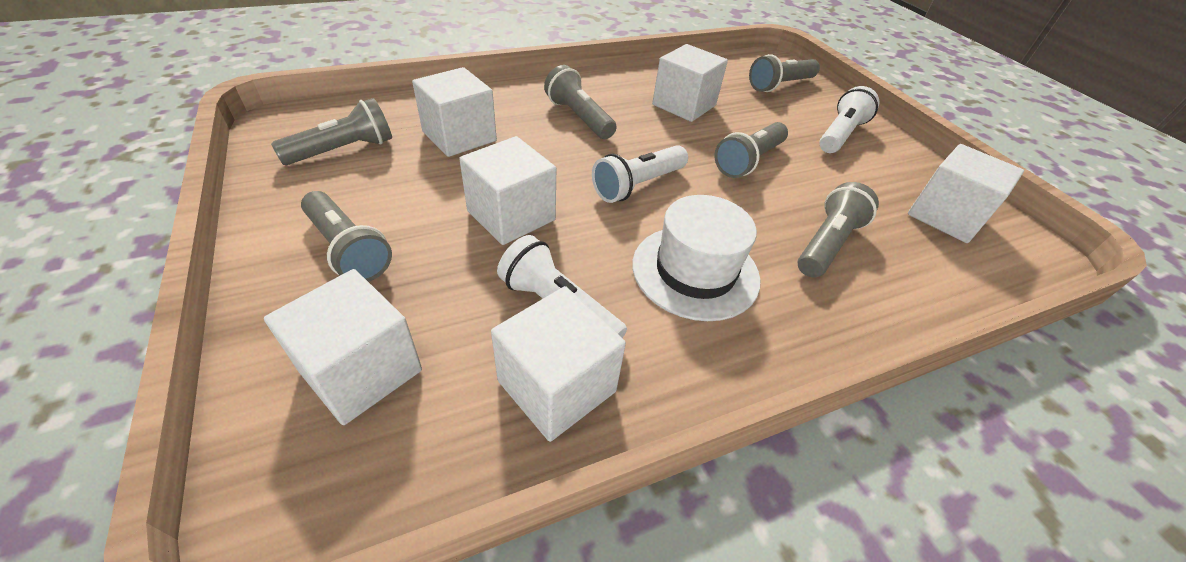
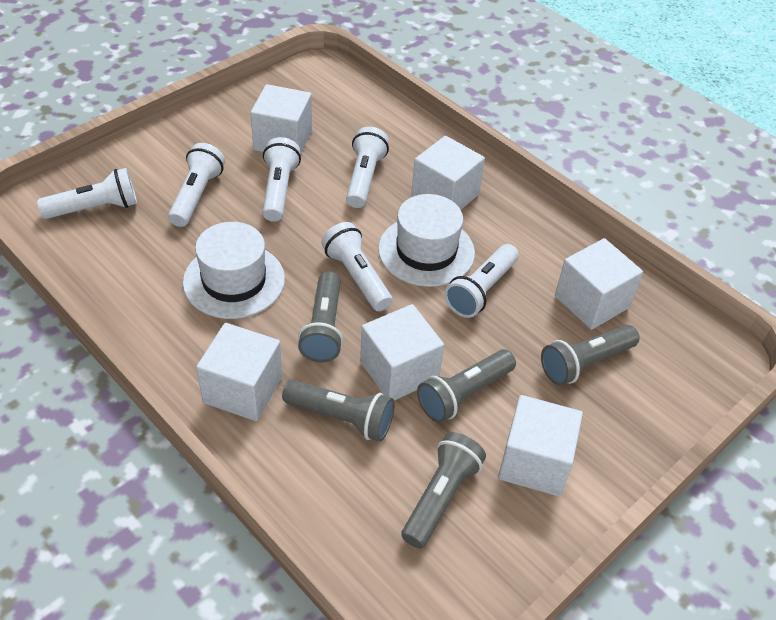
grey flashlight: [271,98,392,165] [301,191,392,282] [544,65,617,139] [714,122,788,178] [749,54,820,92] [798,182,879,278] = 6 -> [282,379,395,442] [298,271,343,362] [401,432,486,548] [417,349,516,423] [541,325,640,386] = 5
white flashlight: [497,235,627,338] [592,145,688,203] [819,86,880,153] = 3 -> [37,168,137,219] [168,143,225,227] [262,137,301,222] [321,222,393,311] [346,127,389,208] [444,244,519,318] = 6
white hat: [632,195,760,321] = 1 -> [183,222,285,319] [378,194,475,287] = 2

